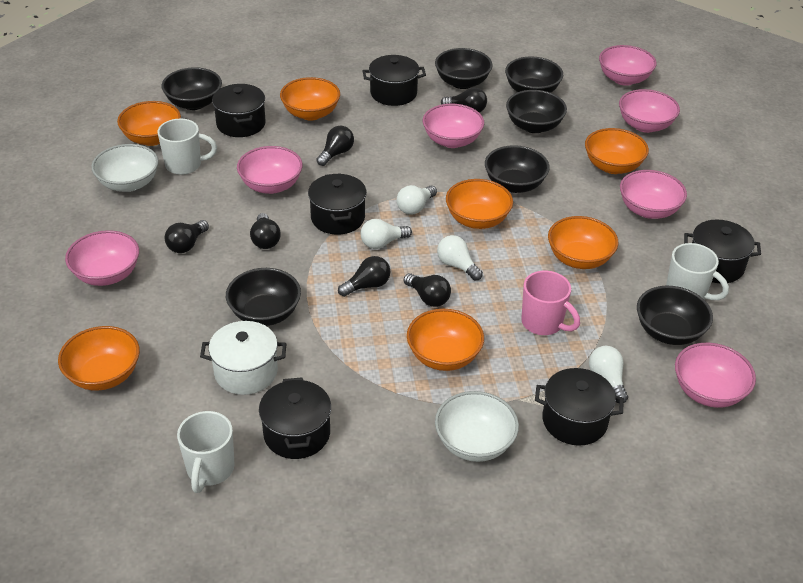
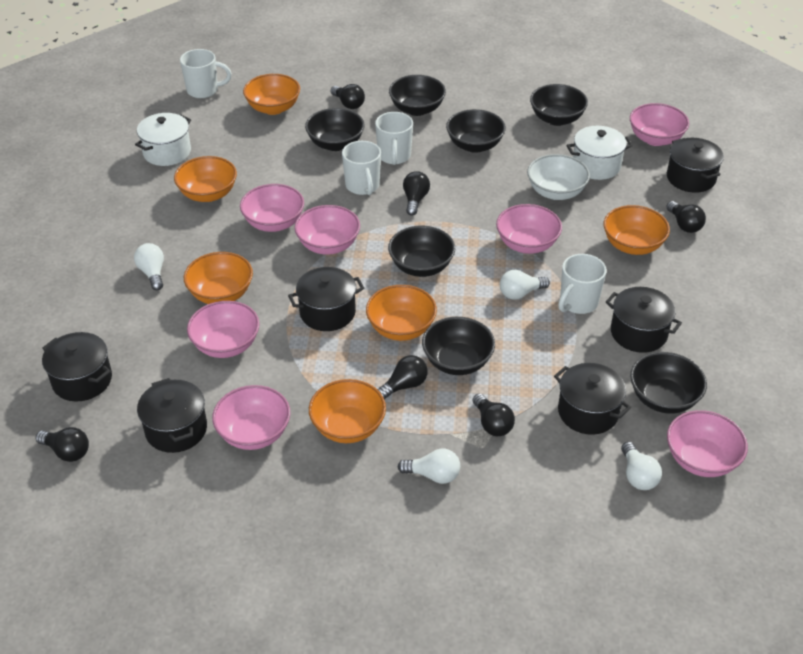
orange bowl: [58,326,140,391] [117,101,181,146] [280,77,340,121] [407,309,484,371] [446,179,513,229] [548,216,618,269] [585,128,649,174] = 7 -> [174,156,237,202] [184,252,253,304] [243,74,300,115] [309,379,386,443] [366,285,437,341] [604,205,670,255] = 6
pink mug: [521,270,580,335] = 1 -> none = 0
white bowl: [91,144,159,192] [435,391,519,462] = 2 -> [527,154,590,200] = 1
white mug: [158,119,217,175] [177,411,235,493] [666,243,729,300] = 3 -> [180,49,232,98] [342,141,381,195] [375,112,413,165] [558,254,607,314] = 4
white pot: [200,321,287,395] = 1 -> [135,113,191,166] [567,126,633,180] = 2

